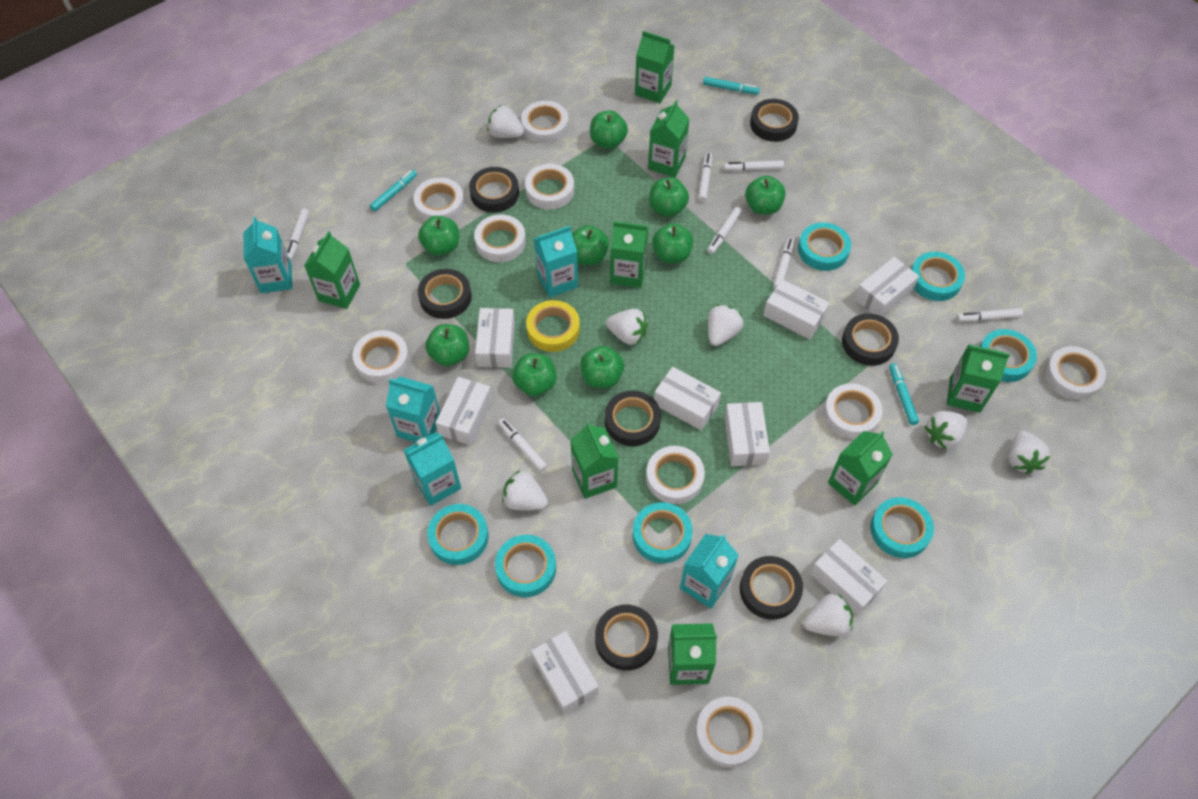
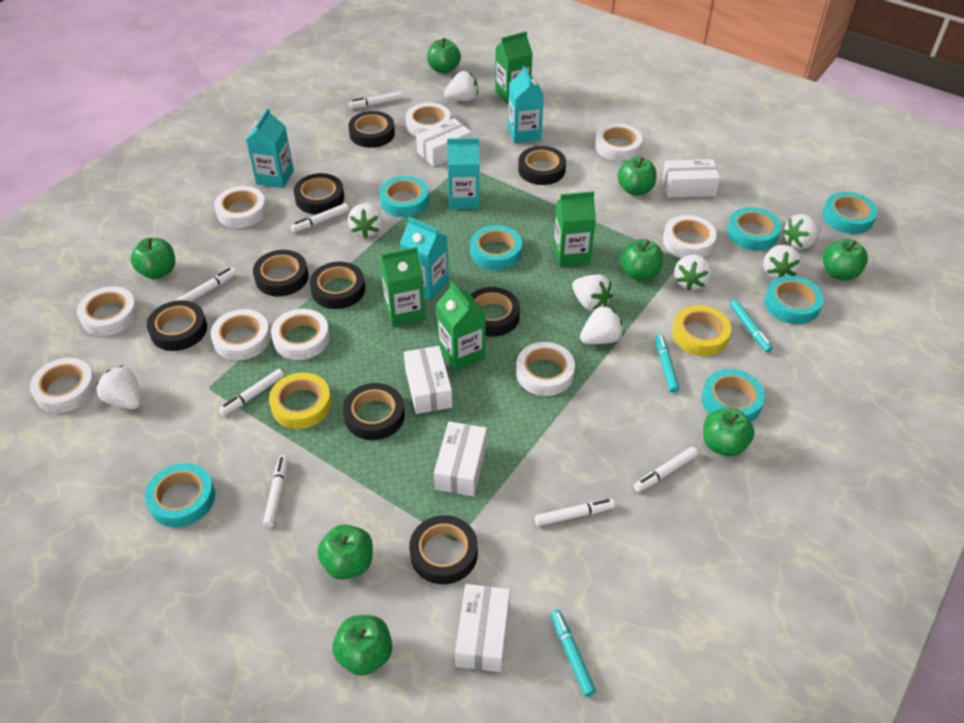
black tape: [418,269,472,319] [469,167,519,213] [595,605,658,671] [605,391,661,446] [740,556,803,620] [750,99,799,142] [842,313,899,366] = 7 -> [147,300,207,351] [253,250,309,296] [294,173,344,214] [310,262,365,309] [343,383,405,440] [348,111,395,148] [409,515,478,584] [471,287,520,337] [518,146,566,185] = 9
green apple: [418,216,459,256] [425,324,469,366] [512,353,557,396] [572,225,609,265] [580,346,624,388] [590,110,628,149] [649,177,689,217] [652,223,693,263] [745,175,786,215] = 9 -> [131,238,175,279] [317,524,373,580] [332,615,392,676] [427,38,461,74] [617,157,657,196] [620,239,663,280] [703,408,755,457] [822,239,868,280] = 8
green carton: [304,231,360,309] [570,422,618,499] [610,221,648,288] [635,31,675,103] [648,100,690,178] [668,623,717,685] [828,431,893,506] [947,344,1010,413] = 8 -> [380,247,425,327] [436,281,485,371] [495,31,533,104] [553,191,596,266] = 4
turquoise carton: [243,217,292,293] [386,377,440,443] [404,432,461,506] [534,226,578,297] [680,534,739,609] = 5 -> [246,108,294,188] [400,217,449,300] [447,138,480,209] [508,66,544,143] = 4
white box: [436,377,492,446] [475,308,515,368] [531,631,599,714] [654,367,721,431] [724,402,770,466] [763,279,830,339] [810,539,888,616] [855,257,919,316] = 8 -> [404,346,452,414] [416,118,471,167] [434,422,487,496] [455,584,510,672] [662,159,720,198] = 5
white strawberry: [487,105,524,138] [502,470,548,511] [606,309,648,345] [708,304,743,346] [803,594,853,636] [925,411,967,449] [1008,431,1050,474] = 7 -> [96,366,141,409] [348,203,383,238] [444,71,478,101] [572,274,613,311] [580,305,624,344] [674,254,711,291] [763,245,801,279] [782,214,821,249] = 8
yellow tape: [526,300,580,352] = 1 -> [269,373,331,429] [672,305,731,356] = 2

